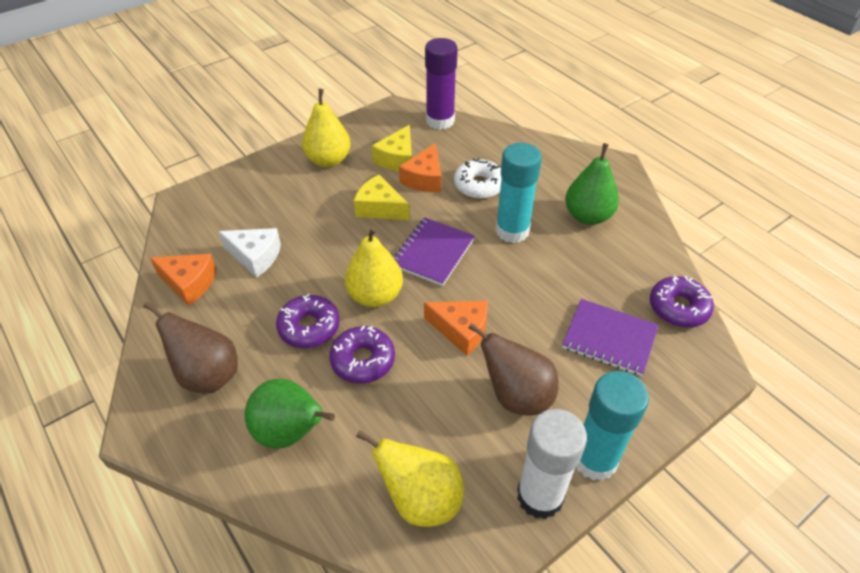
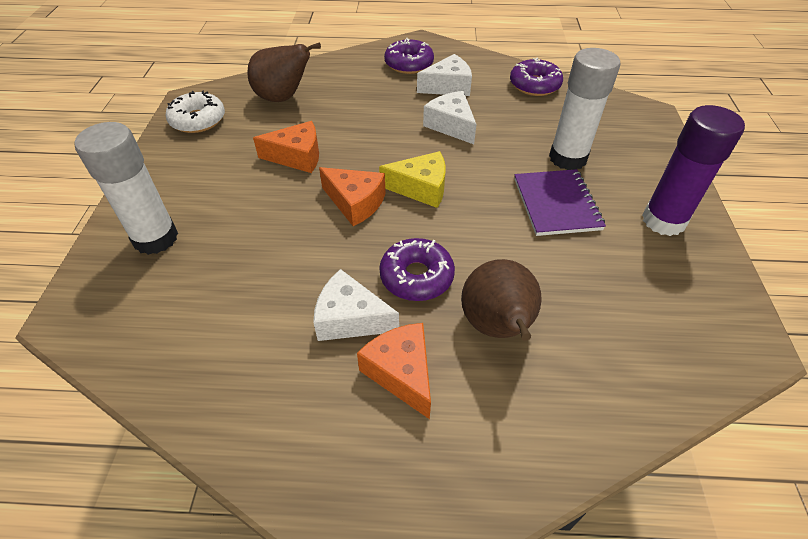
green pear: [245,379,335,449] [565,143,619,225] = 2 -> none = 0
purple notebook: [393,218,475,286] [562,299,659,376] = 2 -> [514,169,606,236] = 1
turquoise glue stick: [495,143,542,243] [577,371,649,481] = 2 -> none = 0
white cheese: [219,228,281,278] = 1 -> [313,269,399,341] [417,54,472,96] [423,91,477,144] = 3
white glue stick: [517,409,587,519] = 1 -> [75,122,178,255] [549,48,621,170] = 2
yellow cheese: [354,175,409,220] [372,125,412,171] = 2 -> [379,151,446,208] = 1
yellow pear: [302,89,351,167] [345,226,403,307] [356,430,464,527] = 3 -> none = 0

